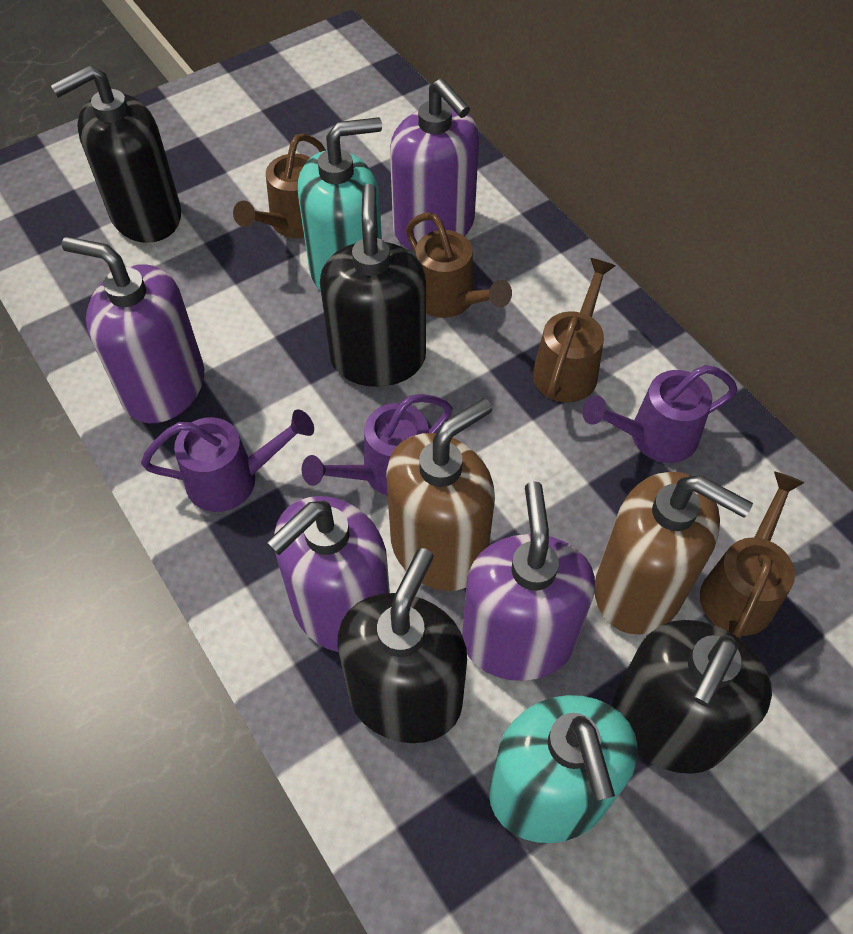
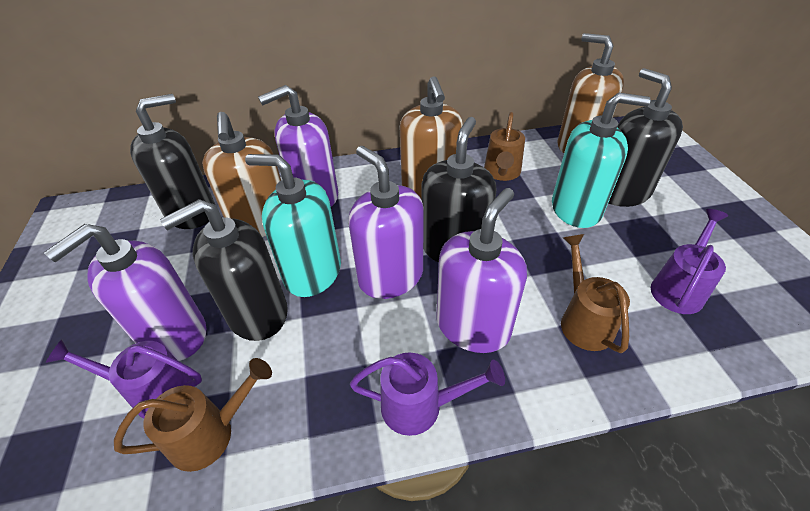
brown soap dispenser: [386,398,495,591] [595,472,753,634] = 2 -> [202,112,281,237] [400,76,463,198] [557,33,624,153] = 3
brown watering can: [233,134,326,238] [406,212,512,318] [533,258,616,403] [700,471,805,638] = 4 -> [114,358,272,472] [484,112,525,181] [561,234,630,353] = 3

